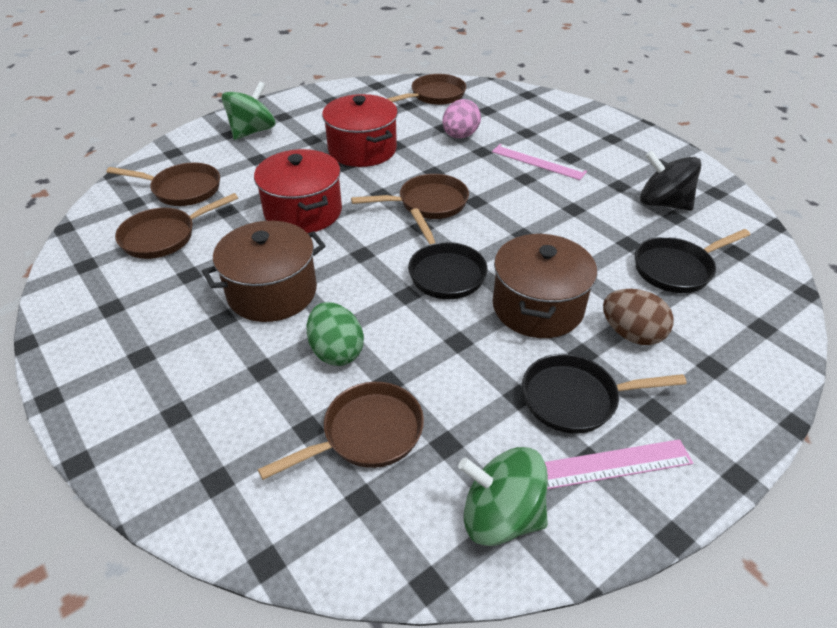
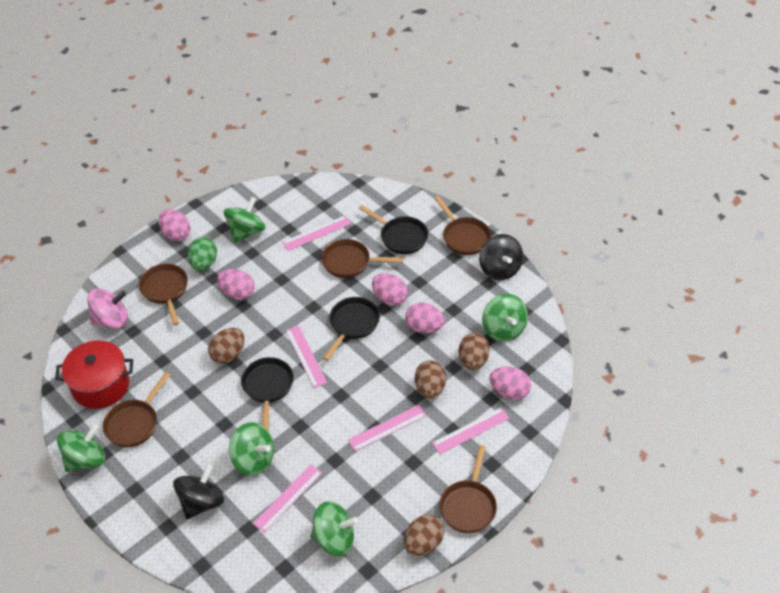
black spinning top: [640,151,701,211] = 1 -> [173,464,224,519] [479,234,523,280] = 2
brown egg: [603,289,674,345] = 1 -> [208,328,244,364] [404,515,444,556] [415,360,446,399] [459,333,490,370] = 4
brown pot: [202,221,326,322] [493,233,597,338] = 2 -> none = 0
green spinning top: [222,81,276,140] [458,447,548,546] = 2 -> [57,425,105,472] [224,197,265,243] [229,422,274,476] [310,501,358,556] [482,294,528,342] = 5
pink egg: [442,99,481,138] = 1 -> [159,209,191,241] [217,269,255,300] [372,273,408,306] [405,303,445,333] [489,367,531,400] = 5
pink ruler: [492,144,587,180] [545,439,693,489] = 2 -> [253,464,322,533] [282,215,351,251] [285,326,327,388] [348,405,427,451] [432,407,510,454] = 5
pink spinning top: none = 0 -> [87,289,128,328] = 1
red pot: [254,149,342,233] [322,94,398,167] = 2 -> [55,341,133,409] = 1

